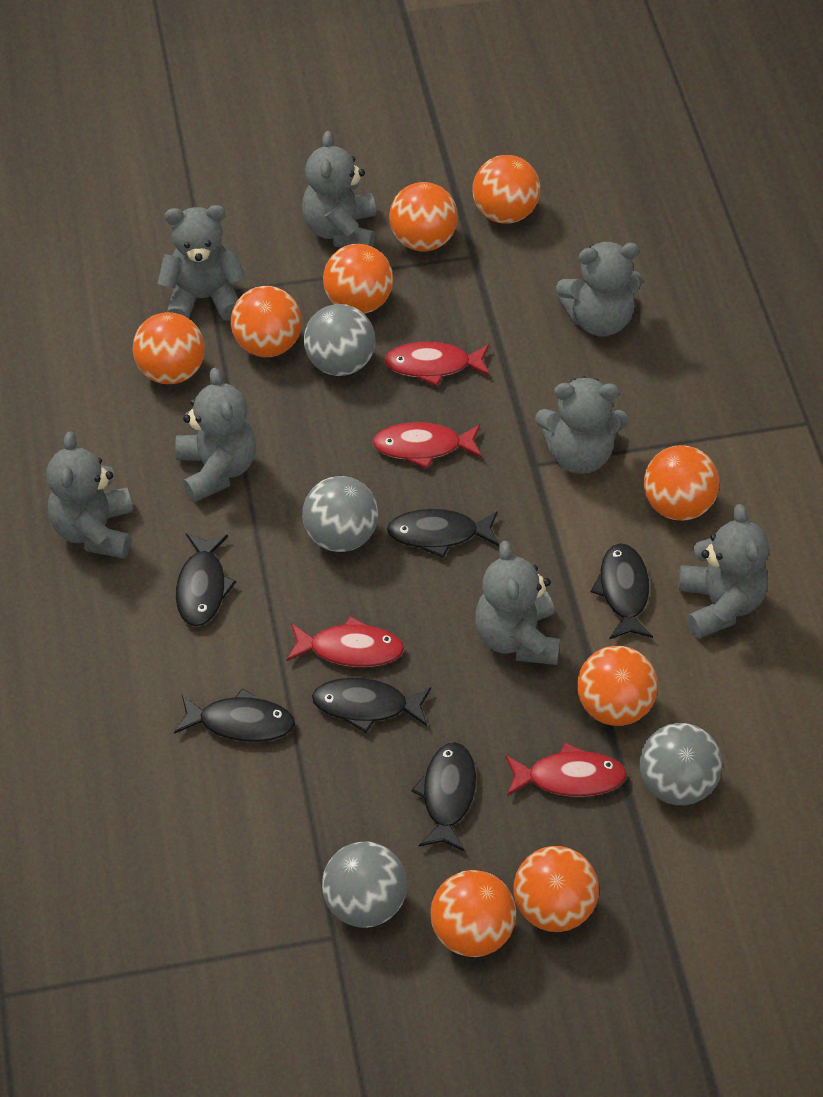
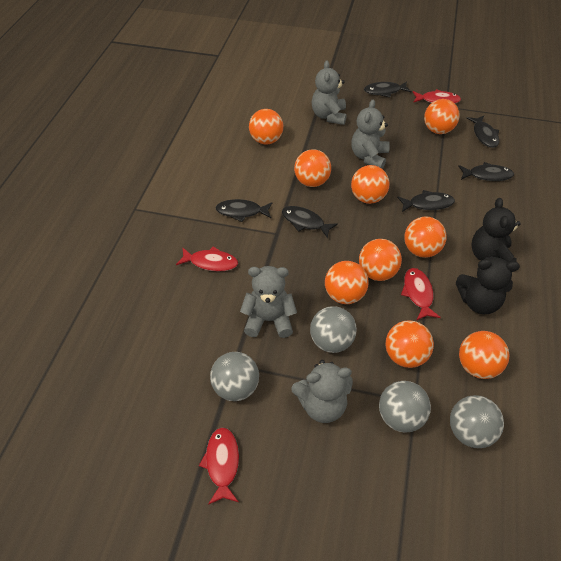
black teddy bear: none = 0 -> [456,256,520,314] [472,198,521,263] = 2
grey teddy bear: [46,431,133,559] [157,205,245,321] [175,368,256,502] [302,131,376,248] [475,541,560,665] [535,376,628,474] [556,242,643,336] [678,504,769,639] = 8 -> [240,266,297,338] [291,360,353,423] [312,60,347,125] [351,99,390,169] = 4

